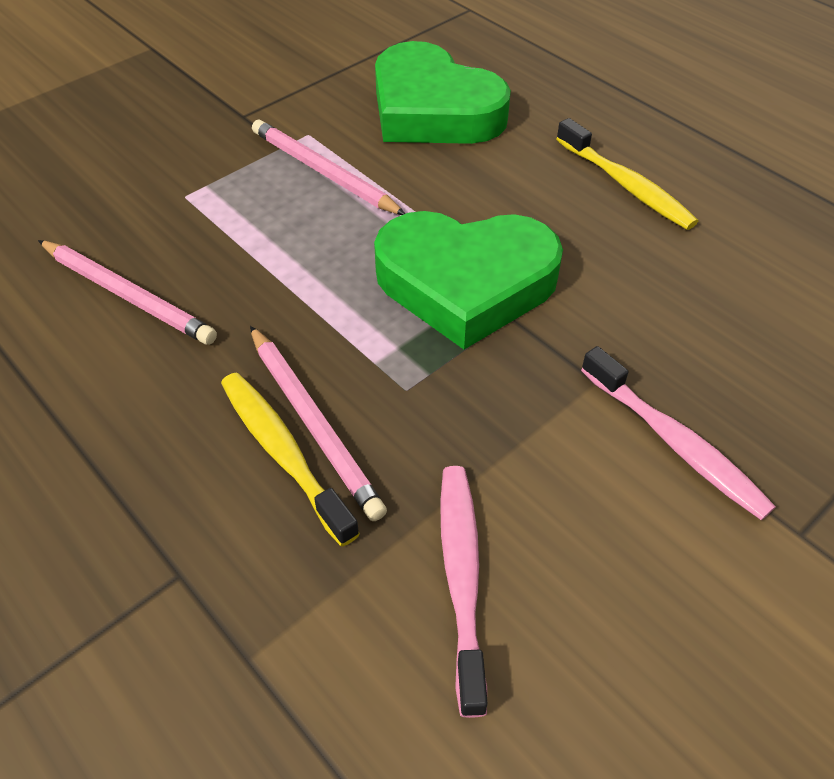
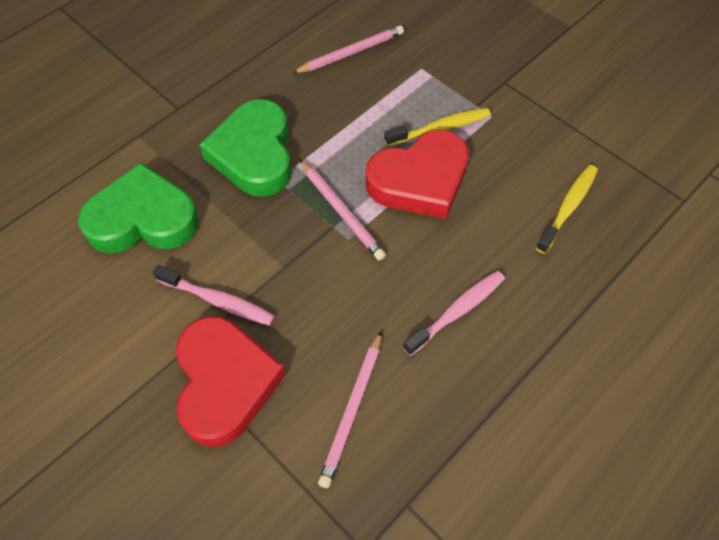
red heart: none = 0 -> [176,316,286,447] [366,130,469,219] = 2

